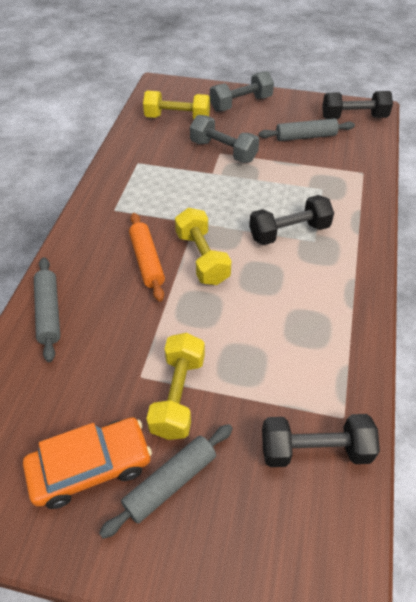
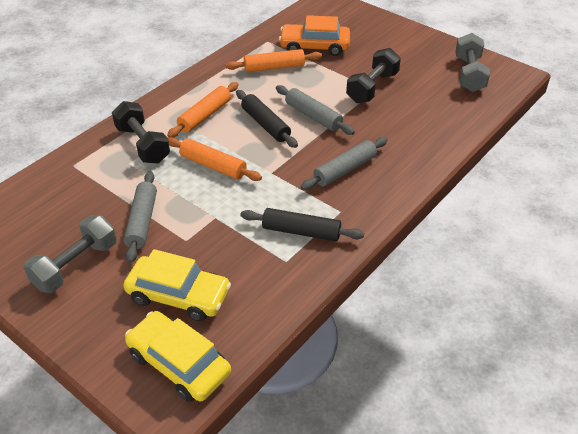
black dumbbell: [249,195,334,245] [262,414,380,467] [322,91,393,119] = 3 -> [112,101,170,163] [346,48,401,103] = 2
black rolling pin: none = 0 -> [236,90,298,148] [241,208,364,241] = 2
orange rolling pin: [129,213,165,302] = 1 -> [167,82,239,137] [168,137,262,181] [226,49,322,72] = 3
yellow car: none = 0 -> [123,249,231,322] [125,311,231,402] = 2
yellow dumbbell: [143,91,210,119] [146,333,205,440] [175,208,232,285] = 3 -> none = 0

